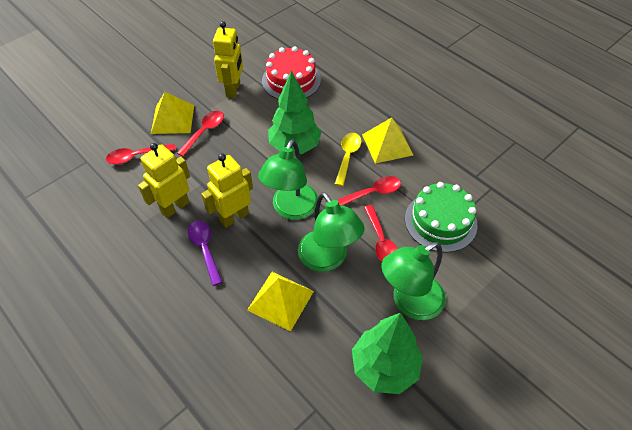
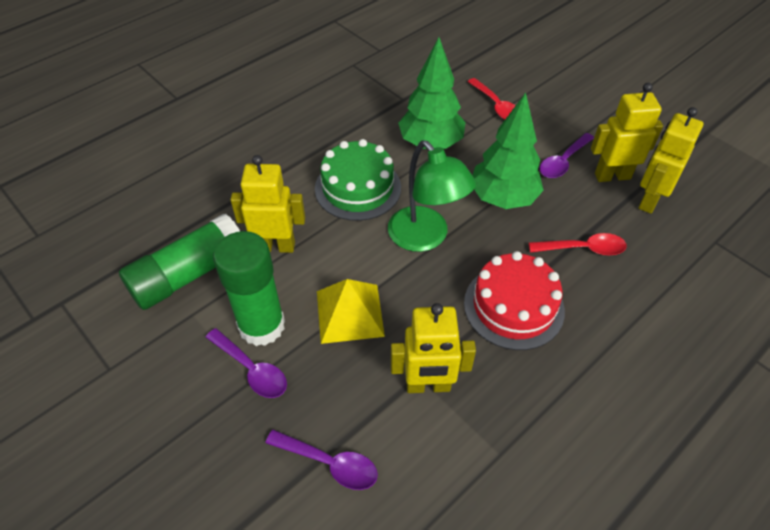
green glue stick: none = 0 -> [119,214,240,310] [213,231,285,346] = 2
green lamp: [258,139,318,220] [298,192,365,272] [381,242,446,320] = 3 -> [388,141,476,252] = 1
purple spoon: [188,221,222,286] = 1 -> [206,328,287,398] [265,430,378,490] [540,133,594,178] = 3
red spoon: [106,144,176,164] [177,111,224,157] [337,176,401,206] [364,205,398,262] = 4 -> [467,78,516,120] [529,233,627,256] = 2
yellow pyramid: [151,92,194,134] [247,272,314,332] [362,118,413,164] = 3 -> [317,279,385,344] = 1
yellow robot: [138,143,190,218] [201,153,253,228] [213,21,243,98] = 3 -> [230,155,305,253] [391,303,476,393] [591,83,663,182] [638,107,703,214] = 4
yellow spoon: [335,133,362,186] = 1 -> none = 0

